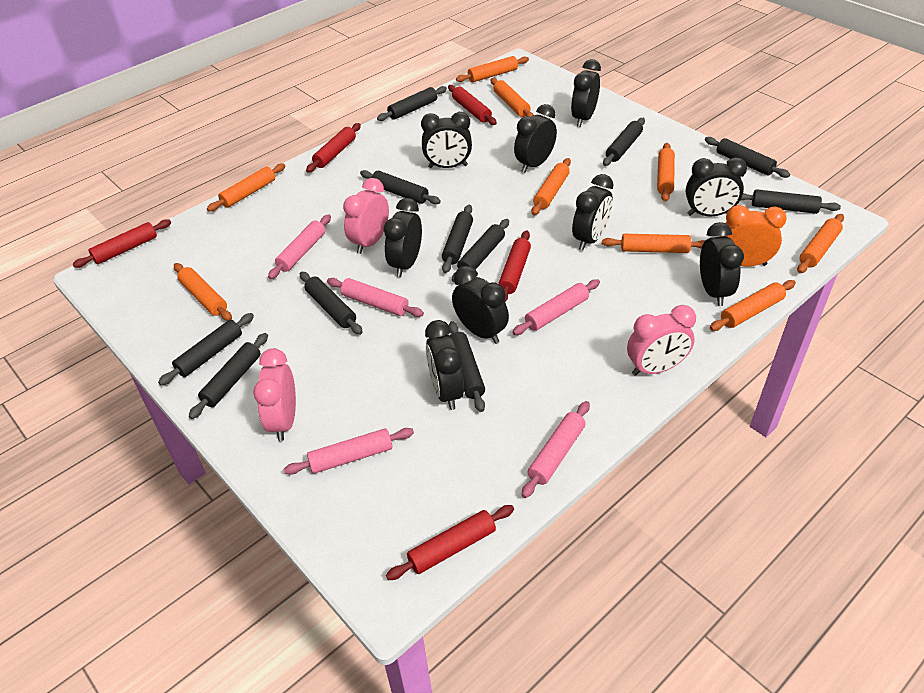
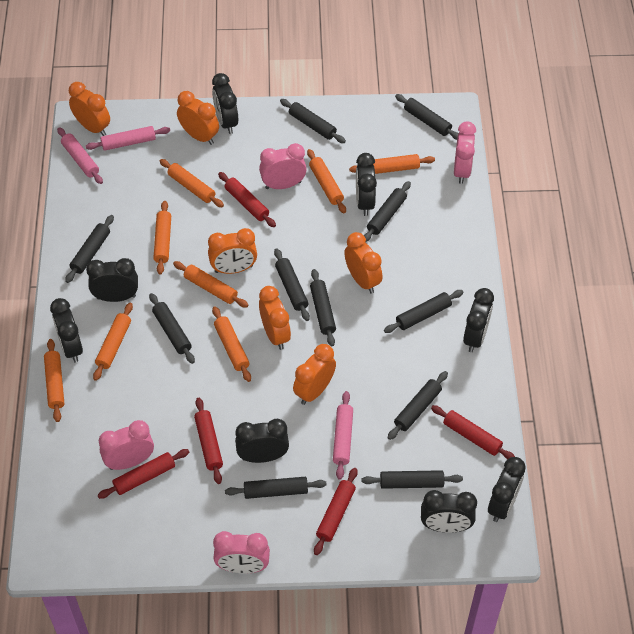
black clock: [384,198,422,277] [421,112,472,168] [425,320,464,410] [452,266,509,344] [514,104,557,173] [571,59,601,127] [572,174,613,250] [686,157,747,217] [700,222,744,306] = 9 -> [50,298,83,363] [86,258,138,302] [212,73,238,134] [235,419,289,463] [356,153,377,216] [421,490,477,533] [463,288,494,352] [488,457,526,522] = 8
orange clock: [719,205,787,266] = 1 -> [69,82,110,136] [177,91,219,145] [208,228,257,274] [259,286,291,350] [293,344,336,405] [344,232,383,294] = 6
orange rolling pin: [174,263,232,321] [207,164,285,211] [456,56,529,82] [491,78,534,117] [532,158,571,215] [602,234,705,253] [657,143,675,202] [710,280,796,331] [797,214,844,273] = 9 -> [44,339,64,422] [93,303,133,381] [153,201,171,274] [160,159,224,207] [173,261,249,308] [212,307,251,382] [307,149,346,213] [349,154,435,174] = 8
pink clock: [253,348,296,441] [343,178,389,254] [627,305,696,376] = 3 -> [99,420,154,470] [213,531,270,573] [259,143,307,189] [454,121,476,184] = 4
pink rolling pin: [268,215,331,279] [284,428,414,475] [327,278,424,317] [513,279,600,335] [522,401,590,498] = 5 -> [57,127,103,184] [86,126,170,151] [333,391,353,480] = 3

